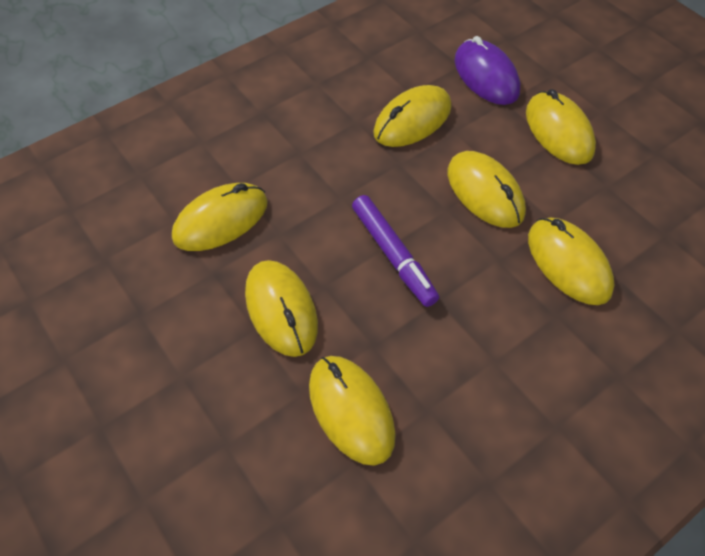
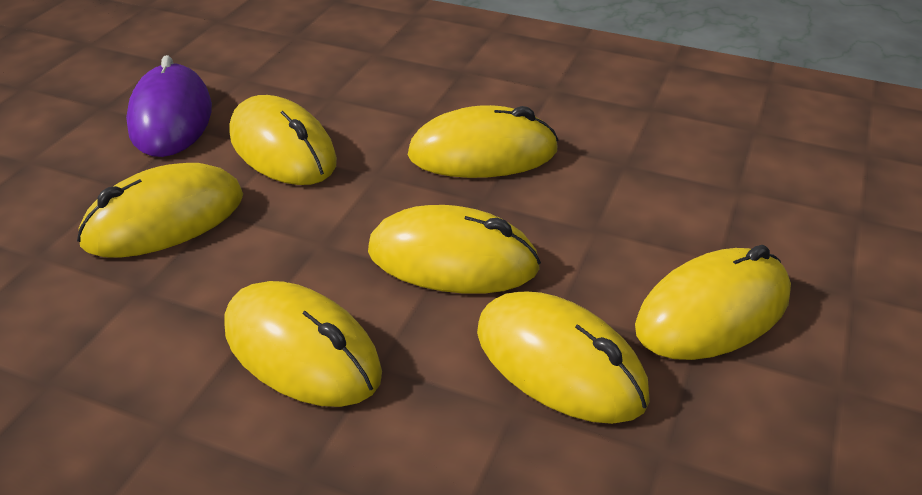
purple marker: [352,195,439,307] = 1 -> none = 0

